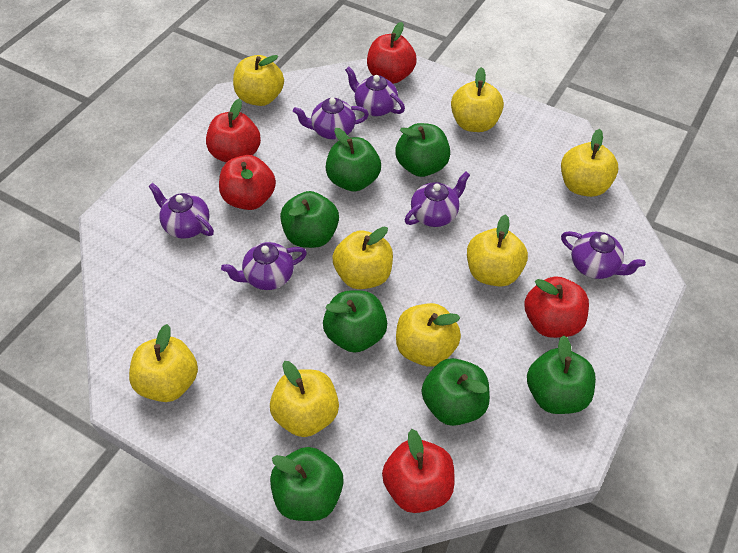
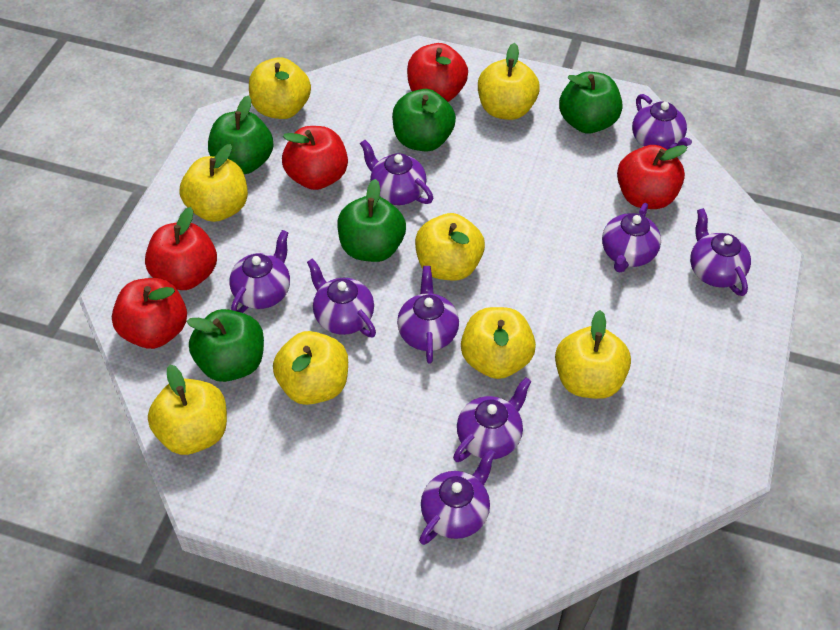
green apple: [270,447,344,521] [280,191,339,248] [323,290,387,353] [326,128,381,192] [396,123,450,177] [422,358,490,426] [527,335,596,414] = 7 -> [187,309,264,382] [208,95,273,174] [337,179,406,262] [392,89,456,152] [559,72,622,134] = 5
purple teapot: [148,183,214,239] [221,242,307,290] [293,98,369,139] [345,67,405,116] [405,172,470,227] [561,231,646,279] = 6 -> [229,230,290,313] [307,258,376,337] [360,140,433,205] [397,266,459,364] [419,449,496,545] [453,377,532,462] [602,203,661,273] [632,94,692,150] [690,208,751,296] = 9

